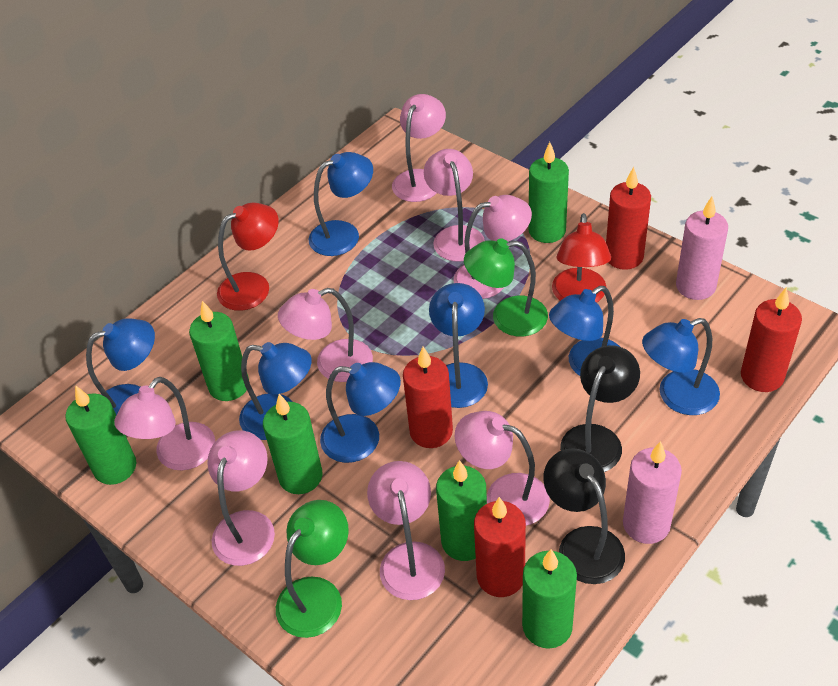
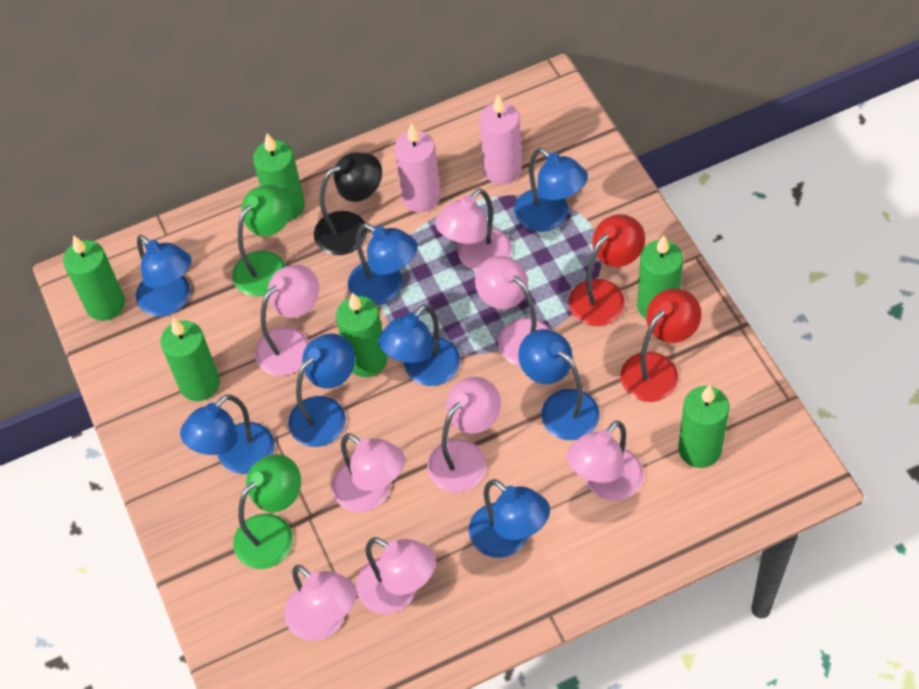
black lamp: [543,448,625,584] [560,345,640,472] = 2 -> [314,152,382,255] = 1
blue lamp: [86,318,155,415] [239,342,312,440] [309,152,373,256] [320,362,401,463] [429,283,488,408] [549,286,620,376] [642,318,720,415] = 7 -> [136,235,191,316] [180,394,275,474] [288,333,355,447] [348,223,418,306] [378,304,460,386] [469,479,550,558] [514,147,588,232] [518,329,600,440] = 8
red candle: [403,347,453,448] [474,497,526,597] [606,167,651,270] [741,287,802,392] = 4 -> none = 0

